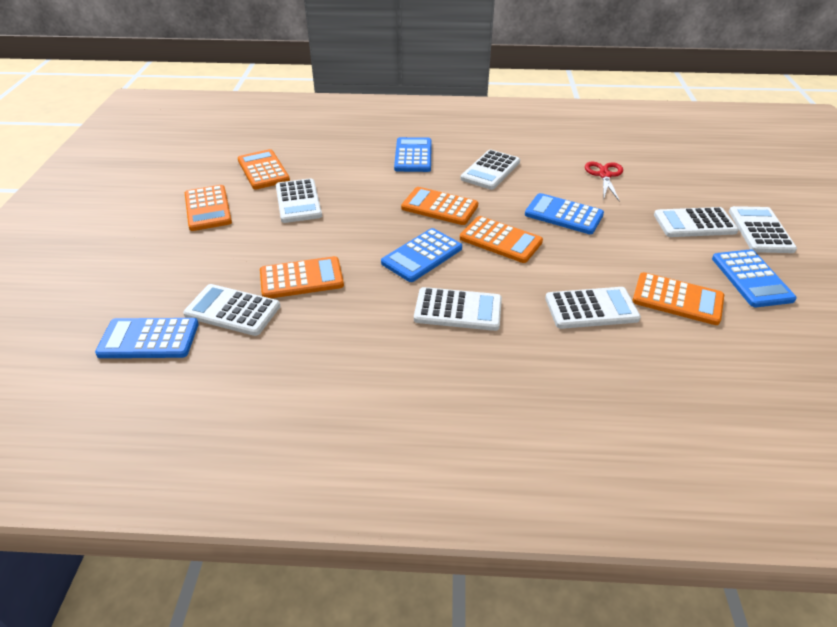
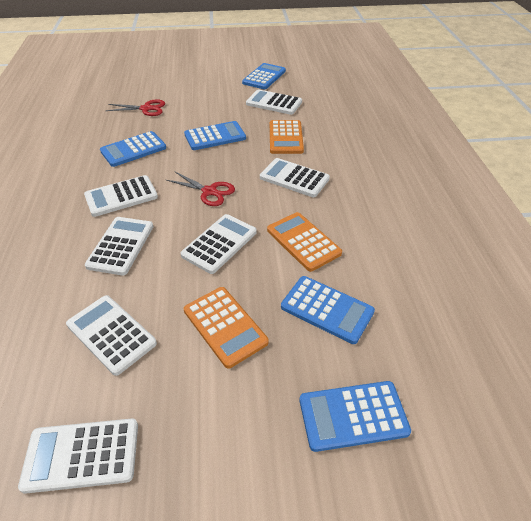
orange calculator: [185,185,232,231] [238,149,290,190] [260,256,344,298] [401,187,478,225] [460,216,543,263] [632,272,724,325] = 6 -> [184,287,269,369] [267,212,342,272] [270,120,304,154] = 3
red scissors: [585,162,623,202] = 1 -> [105,100,165,116] [166,172,235,206] = 2

